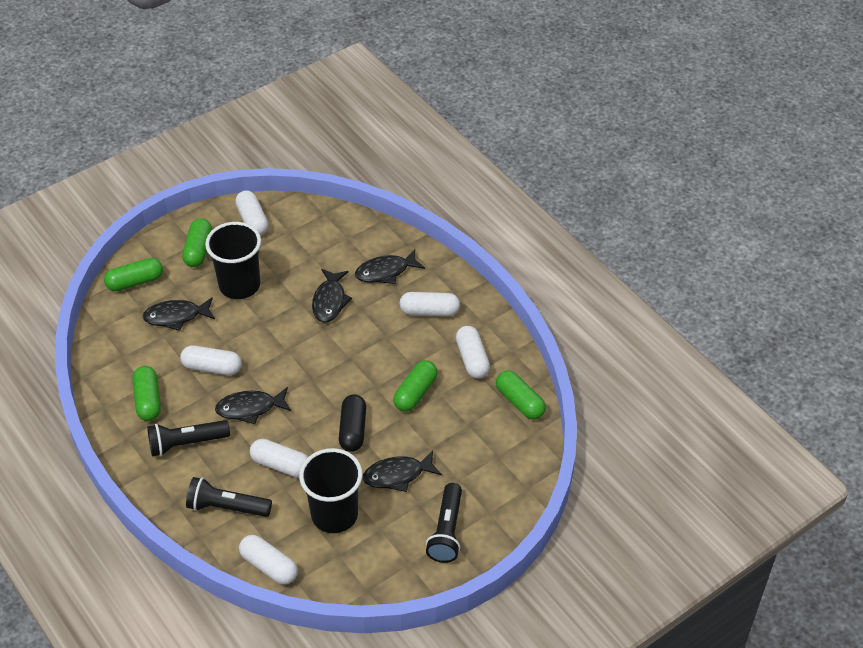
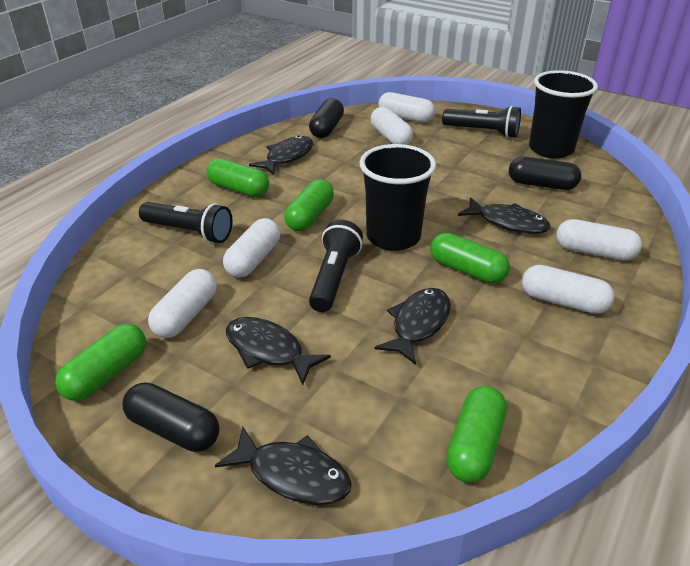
black capsule: [339,394,366,452] = 1 -> [123,383,219,452] [309,98,344,138] [509,157,581,190] = 3

